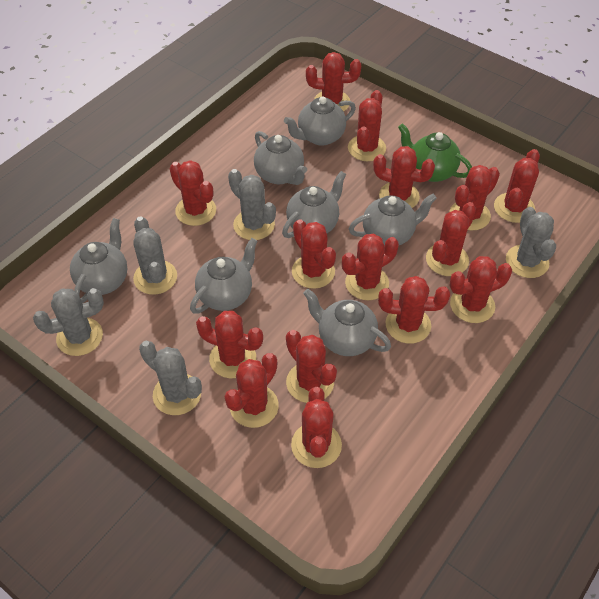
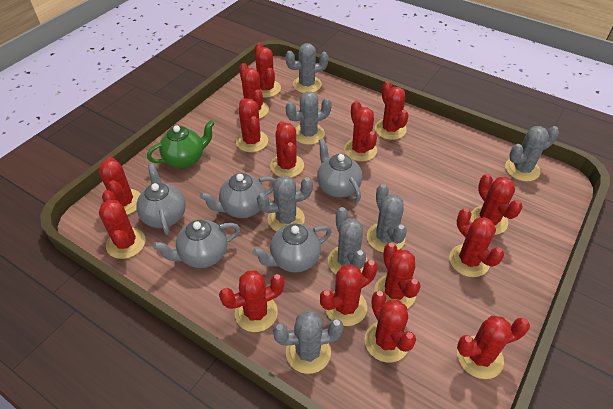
grey cactus: [33,288,104,356] [133,216,177,295] [139,341,202,415] [228,169,276,240] [506,207,556,278] = 5 -> [257,175,313,232] [273,310,343,374] [285,43,329,93] [286,91,332,145] [328,207,368,274] [367,184,407,253] [505,126,559,181] = 7
grey teapot: [70,218,127,303] [190,238,257,314] [254,131,307,185] [282,171,346,238] [284,96,356,146] [303,289,391,356] [349,194,437,246] = 7 -> [136,164,186,235] [153,220,240,268] [200,173,276,218] [252,224,332,272] [317,138,362,202] = 5

